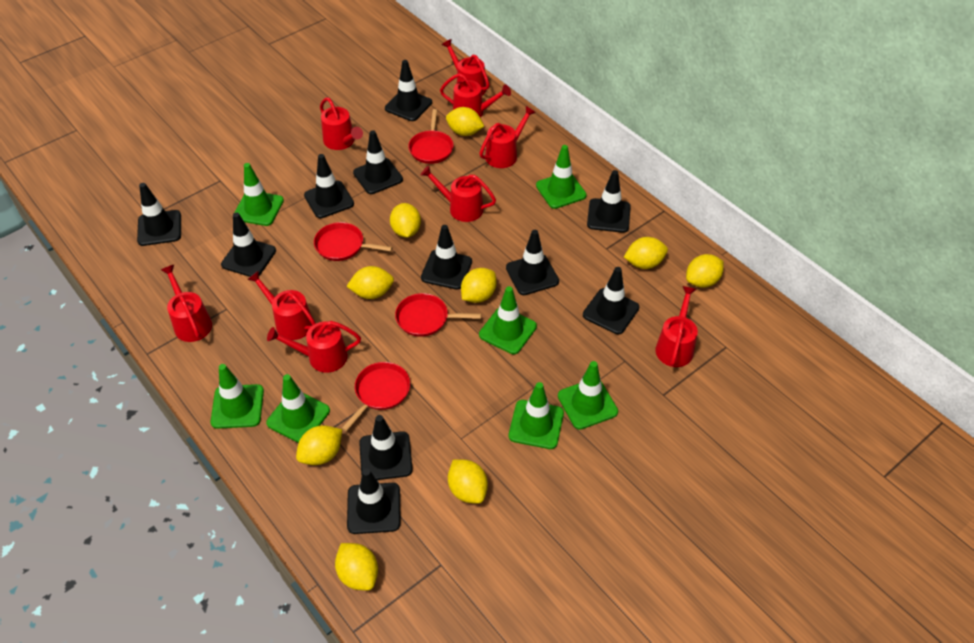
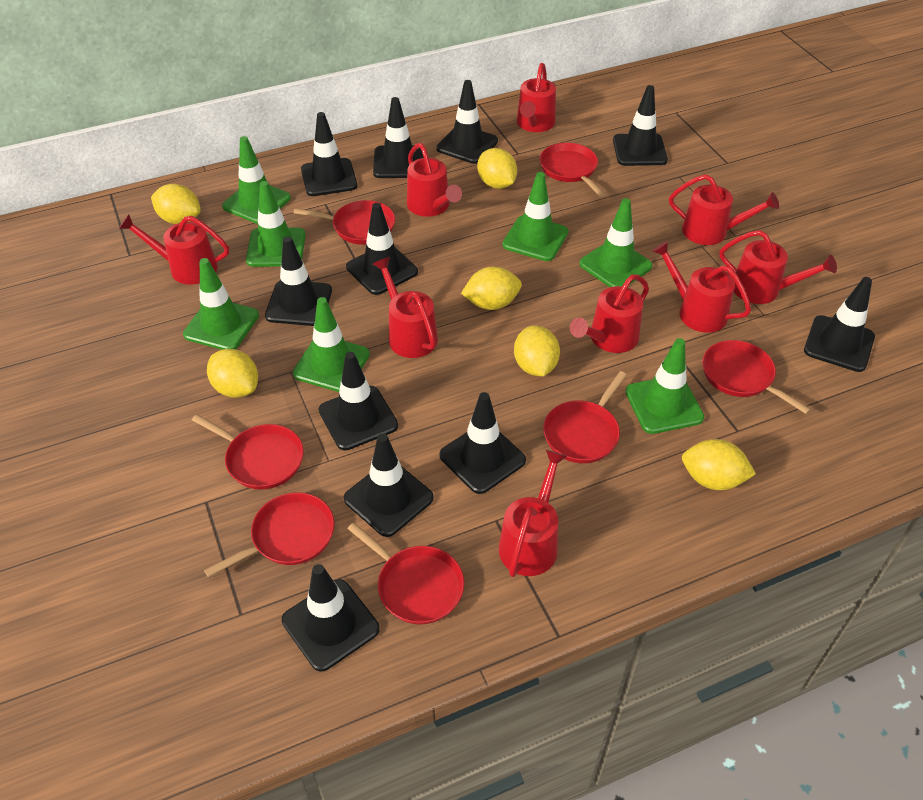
red pan: [314,222,392,261] [342,362,410,431] [395,293,481,337] [408,109,454,164] = 4 -> [192,414,304,490] [204,492,335,578] [293,200,395,245] [348,522,464,624] [540,143,605,197] [543,371,627,463] [702,340,811,414] = 7
yellow lemon: [296,425,342,465] [335,543,378,590] [346,266,394,299] [390,203,421,237] [446,107,484,136] [448,459,488,504] [461,268,497,303] [624,237,668,269] [686,254,724,288] = 9 -> [151,184,201,224] [207,349,258,398] [461,267,522,310] [477,148,517,189] [514,325,560,376] [682,439,756,490] = 6

